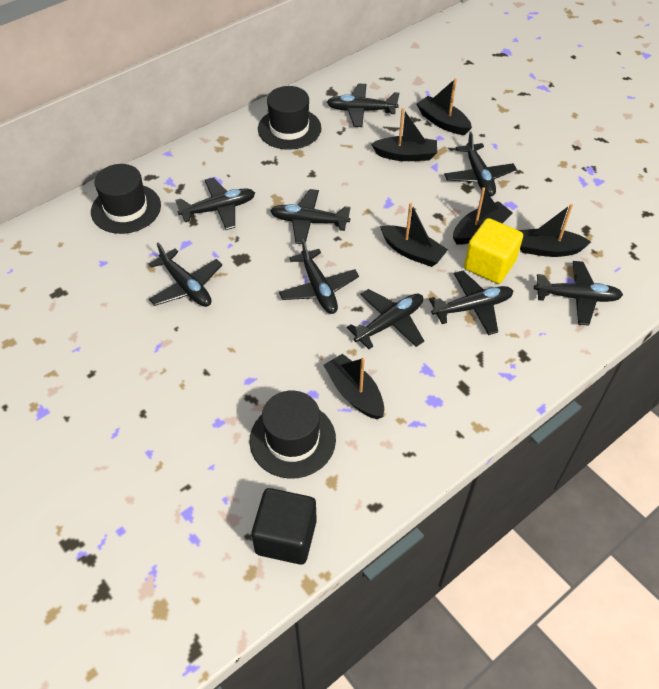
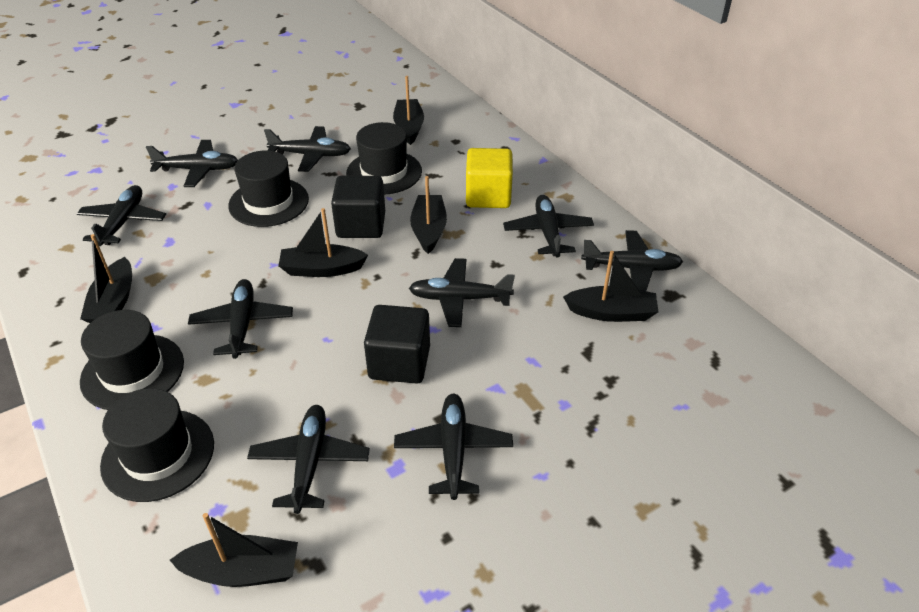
black cube: [251,488,317,565] = 1 -> [331,176,385,238] [364,305,430,384] = 2
black hat: [91,164,161,234] [250,390,336,479] [258,86,321,150] = 3 -> [80,310,184,410] [100,388,214,502] [228,150,309,227] [346,122,422,195] = 4

